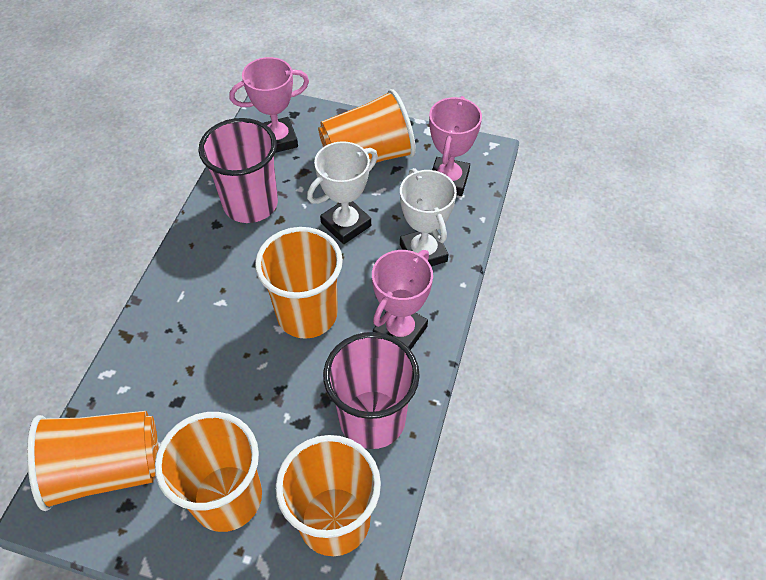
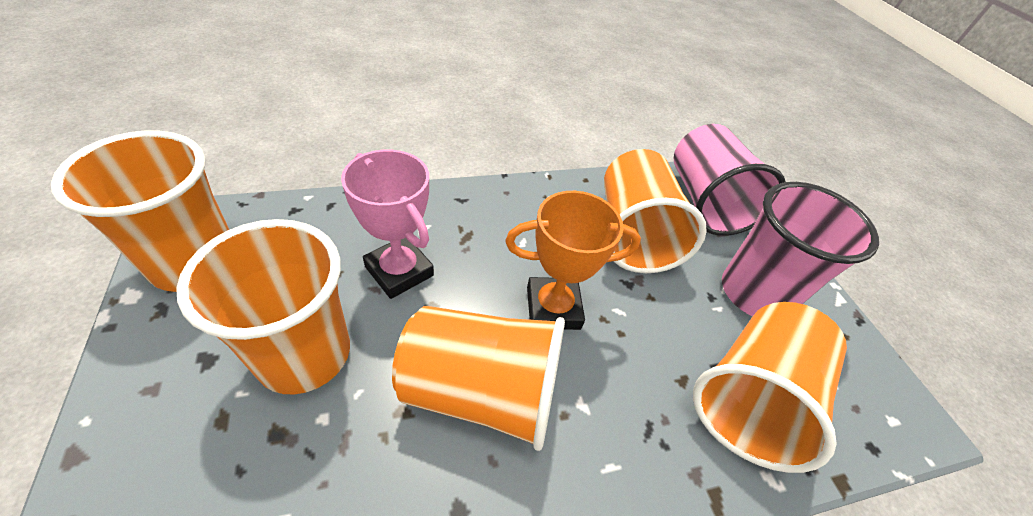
orange trophy: none = 0 -> [505,191,641,330] = 1
pink trophy: [230,57,309,153] [372,250,433,350] [429,96,482,196] = 3 -> [341,150,434,299] = 1
white trophy: [307,141,378,244] [400,168,457,266] = 2 -> none = 0

